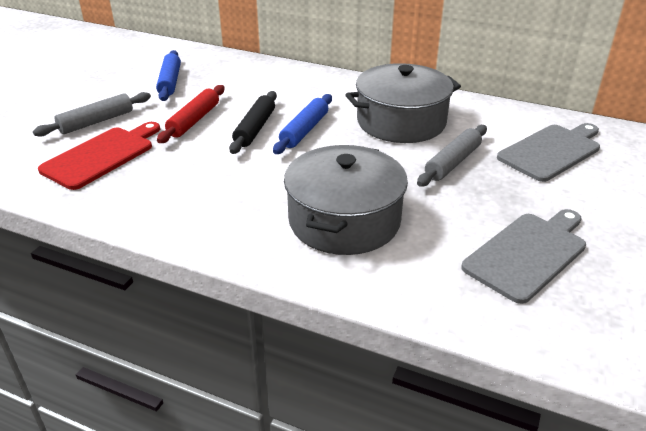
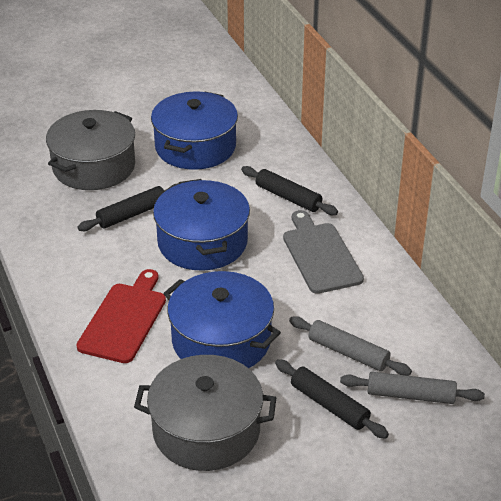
black rolling pin: [229,91,277,154] = 1 -> [78,184,178,231] [241,166,338,215] [275,359,389,439] = 3
blue pot: none = 0 -> [151,91,238,170] [153,179,250,271] [163,271,281,368] = 3
blue rolling pin: [156,50,181,101] [273,94,332,154] = 2 -> none = 0
grey cutting board: [461,209,586,304] [497,123,600,182] = 2 -> [283,210,364,294] = 1
red rolling pin: [157,85,224,143] = 1 -> none = 0

